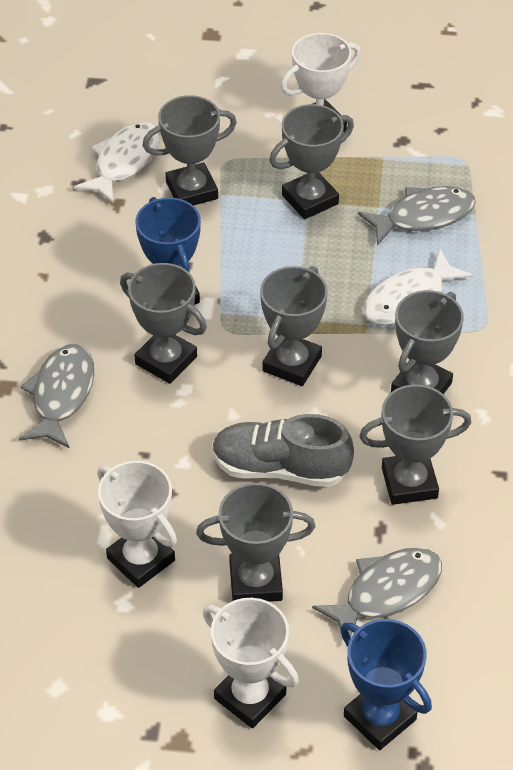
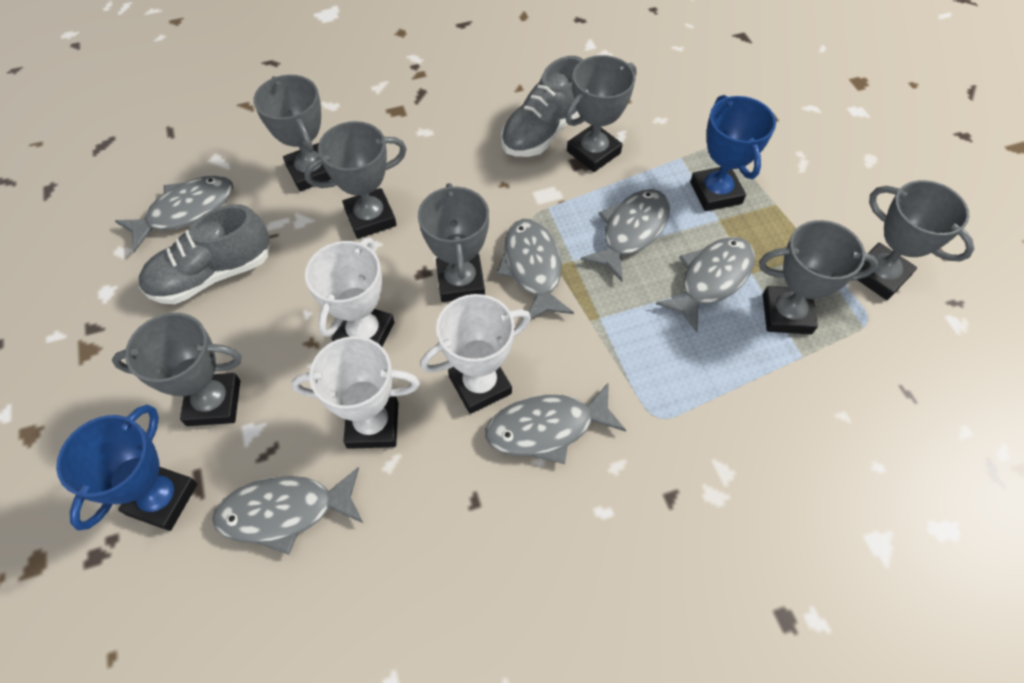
grey fish: [19,344,94,448] [312,547,442,646] [358,186,476,246] = 3 -> [115,175,233,253] [212,467,363,555] [485,382,626,464] [496,219,574,319] [580,189,670,282] [656,237,755,332] = 6
grey shoe: [212,414,354,487] = 1 -> [139,204,270,304] [501,56,583,157] = 2
white fish: [74,122,160,204] [364,249,473,325] = 2 -> none = 0

